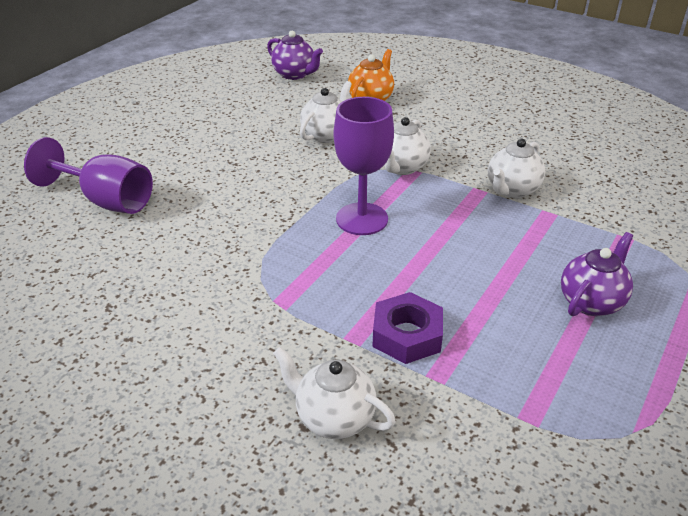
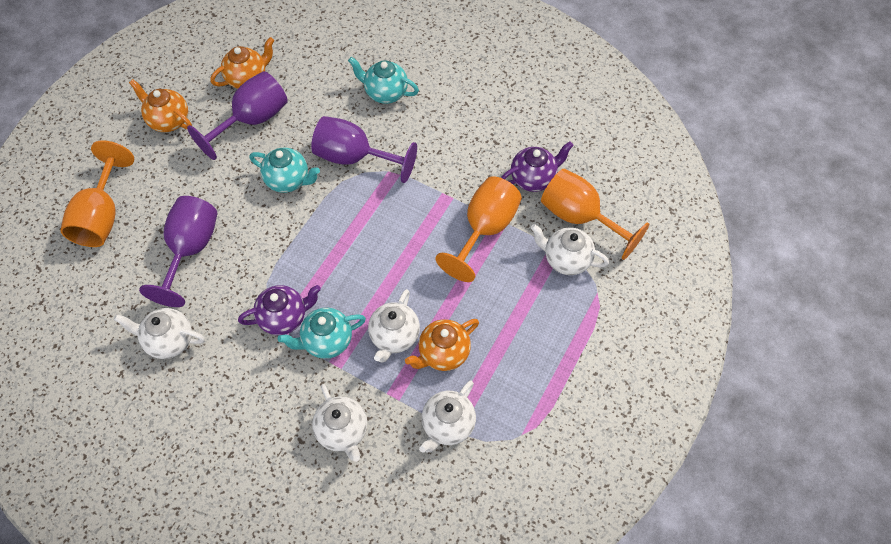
orange goblet: none = 0 -> [60,140,134,247] [435,176,522,282] [541,169,649,260] = 3
orange teapot: [348,49,394,101] = 1 -> [129,79,192,132] [211,37,274,89] [405,319,479,371] = 3
purple goblet: [24,137,153,214] [334,97,394,235] = 2 -> [139,196,217,307] [187,71,288,160] [311,116,417,183] = 3
purple nut: [372,292,443,364] = 1 -> none = 0
turquoise teapot: none = 0 -> [249,148,320,193] [278,308,366,359] [348,57,419,104] = 3
white teapot: [273,347,396,439] [300,81,352,143] [384,117,431,175] [488,139,545,198] = 4 -> [114,308,205,359] [312,384,367,462] [368,289,420,363] [419,380,476,453] [531,224,609,275] = 5

